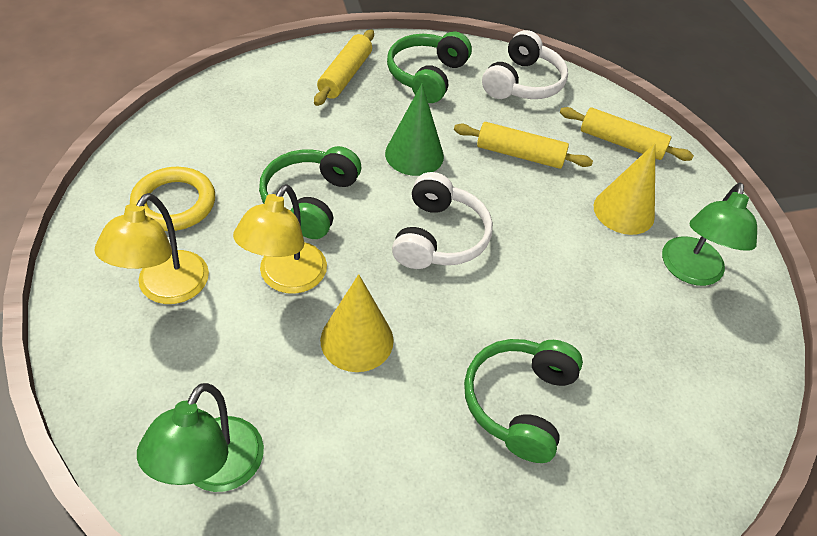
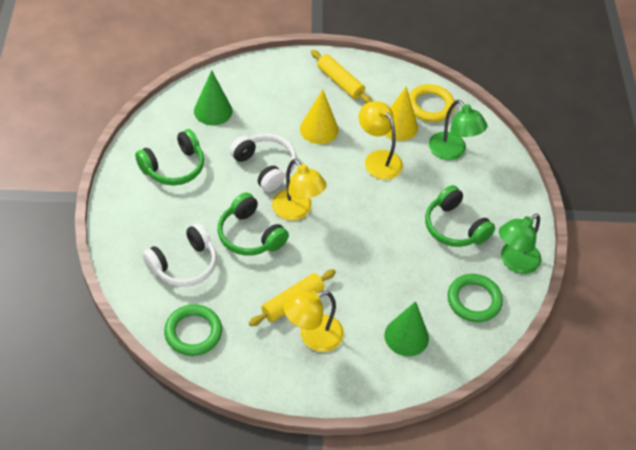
green cone: [385,84,444,176] = 1 -> [194,70,232,126] [385,301,429,356] = 2
green ring: none = 0 -> [164,304,222,356] [448,274,503,322] = 2
yellow lamp: [95,193,209,304] [233,184,327,294] = 2 -> [272,159,327,221] [283,291,344,352] [359,101,403,180] = 3
yellow rolling pin: [314,29,374,106] [454,122,593,169] [560,107,694,161] = 3 -> [249,269,336,326] [311,50,372,103] = 2

